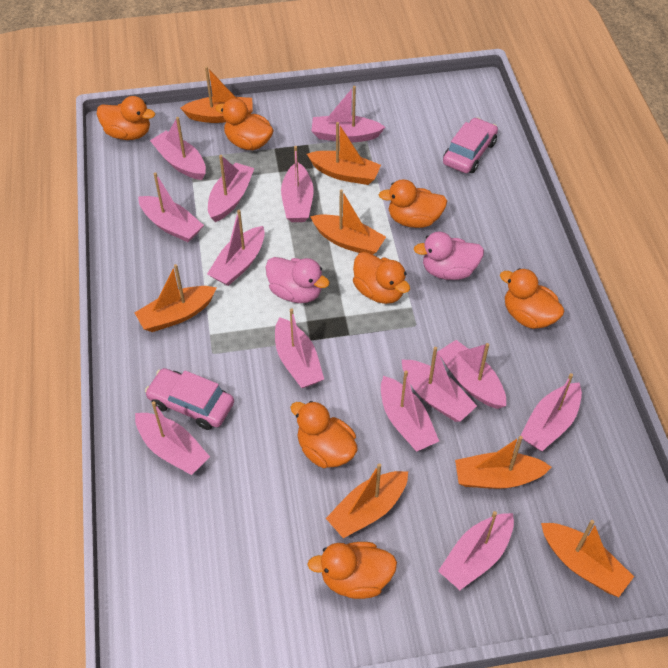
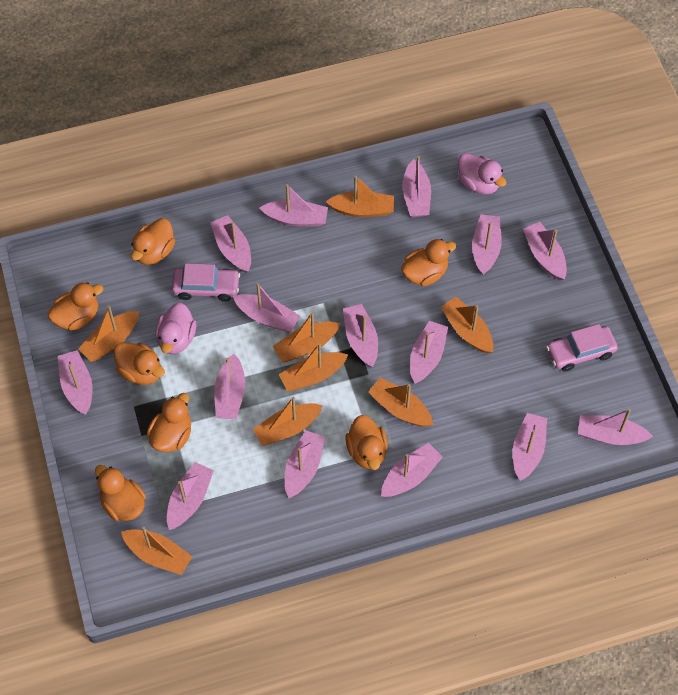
orange boat: [135,264,217,332] [181,66,253,123] [307,122,381,185] [310,189,386,254] [326,463,408,538] [455,436,551,489] [541,520,634,597] = 7 -> [78,305,139,362] [121,527,192,575] [253,396,323,446] [272,312,340,362] [279,343,348,391] [326,175,394,217] [368,378,433,427] [441,297,493,353] = 8
pink boat: [135,401,210,475] [138,172,204,242] [150,117,206,180] [207,210,265,286] [208,155,254,222] [275,308,324,388] [281,146,314,222] [311,86,385,142] [381,370,439,452] [401,347,477,422] [438,340,506,409] [438,511,514,590] [520,373,582,451] = 13 -> [58,350,92,415] [167,462,214,530] [210,215,251,273] [214,354,245,419] [233,283,300,332] [260,184,328,227] [285,430,325,498] [343,304,378,367] [381,443,443,497] [402,156,431,217] [410,321,448,384] [472,214,502,275] [513,413,547,481] [523,222,567,280] [578,409,653,445] = 15

